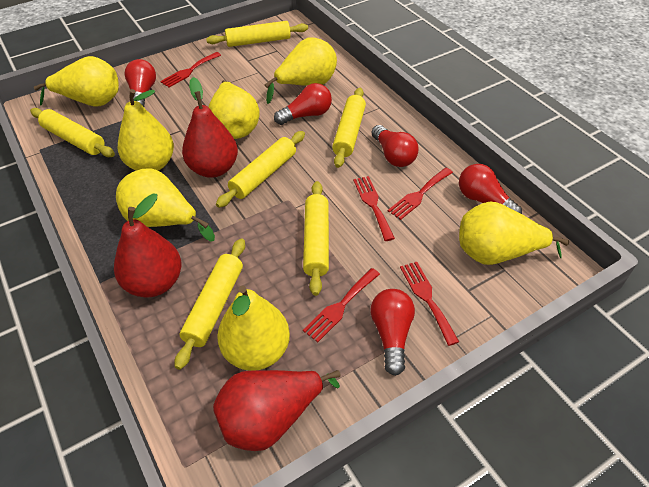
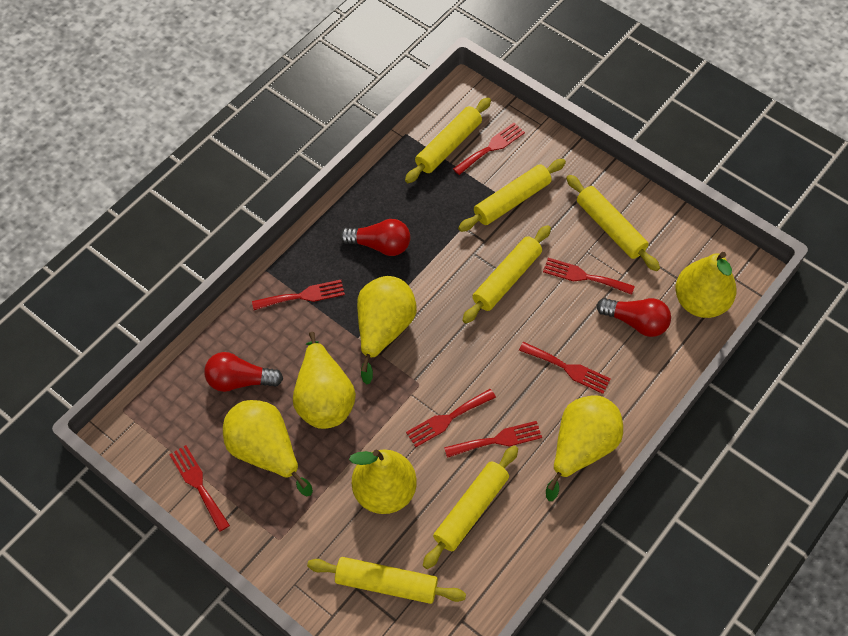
red fork: [160,52,221,87] [303,268,380,342] [353,176,395,241] [388,168,453,220] [400,262,459,346] = 5 -> [169,445,230,532] [252,280,345,310] [406,389,496,447] [444,421,542,458] [453,123,525,175] [519,342,611,394] [543,258,635,295] = 7
red light bulb: [125,59,156,107] [274,83,332,125] [371,289,415,376] [372,125,419,167] [459,164,522,214] = 5 -> [204,352,283,392] [340,219,411,256] [597,298,671,337] = 3
red pear: [114,194,181,298] [182,77,238,178] [213,370,341,451] = 3 -> none = 0
yellow pear: [34,56,119,106] [116,169,215,242] [118,89,174,171] [208,80,260,139] [217,285,290,371] [265,38,337,104] [459,202,569,265] = 7 -> [223,400,313,496] [293,332,356,429] [349,450,417,514] [357,276,417,385] [546,395,623,501] [675,252,736,318] = 6

